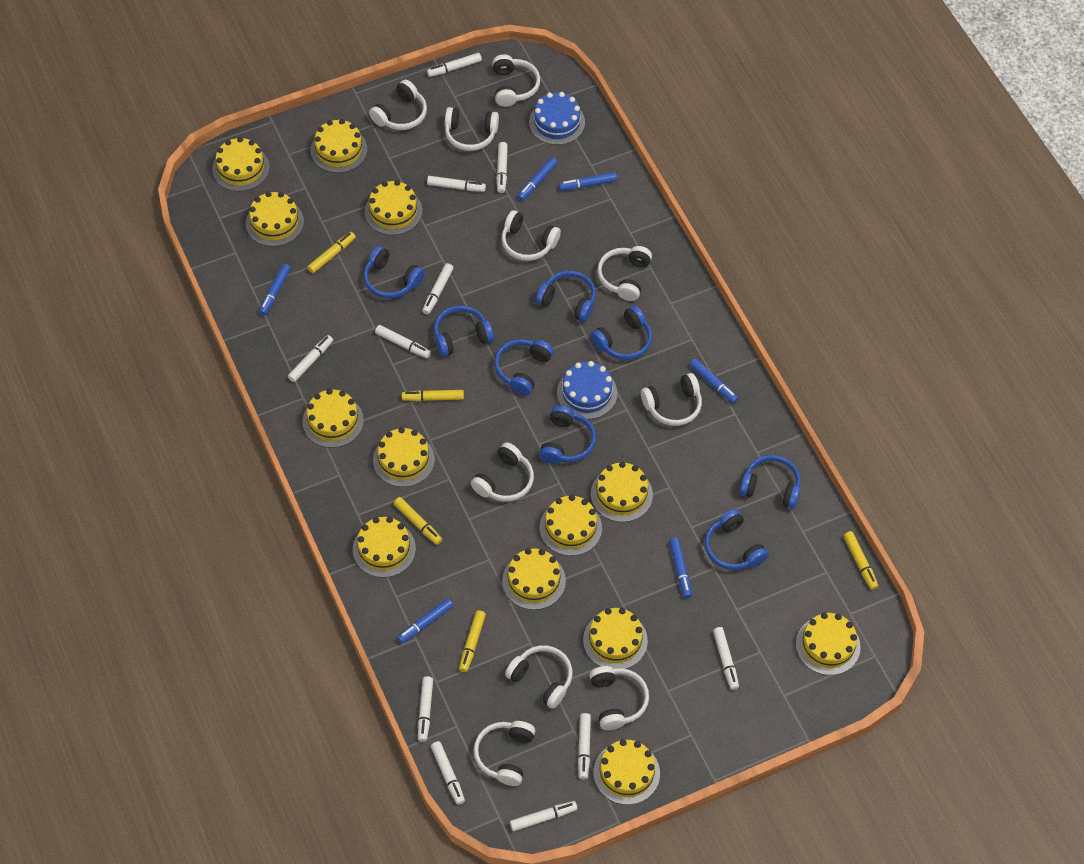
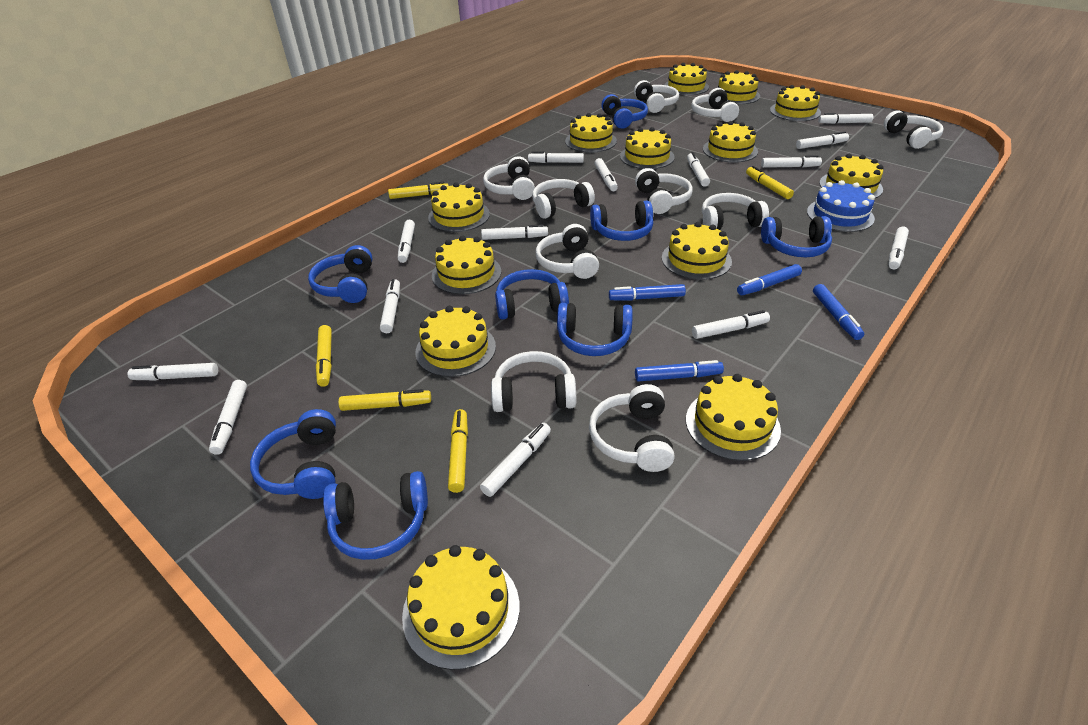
blue cake: [529,92,585,145] [557,361,617,419] = 2 -> [807,180,875,232] = 1
blue marker: [259,264,291,315] [397,598,453,644] [517,157,558,201] [559,172,617,191] [669,538,692,598] [689,358,738,404] = 6 -> [609,284,686,301] [635,360,724,382] [737,264,802,295] [813,284,864,340] = 4
white marker: [288,335,333,382] [375,325,431,358] [418,676,433,742] [422,263,453,314] [427,53,482,77] [427,176,486,192] [431,741,465,805] [497,142,508,193] [510,801,577,831] [578,713,591,779] [713,627,739,690] = 11 -> [128,363,218,380] [209,380,247,455] [380,279,400,333] [398,220,415,263] [480,423,551,497] [481,224,548,240] [528,152,584,163] [594,158,618,191] [687,152,710,187] [692,310,770,339] [761,155,822,168] [796,131,849,149] [818,113,873,124] [889,226,909,269] = 14

